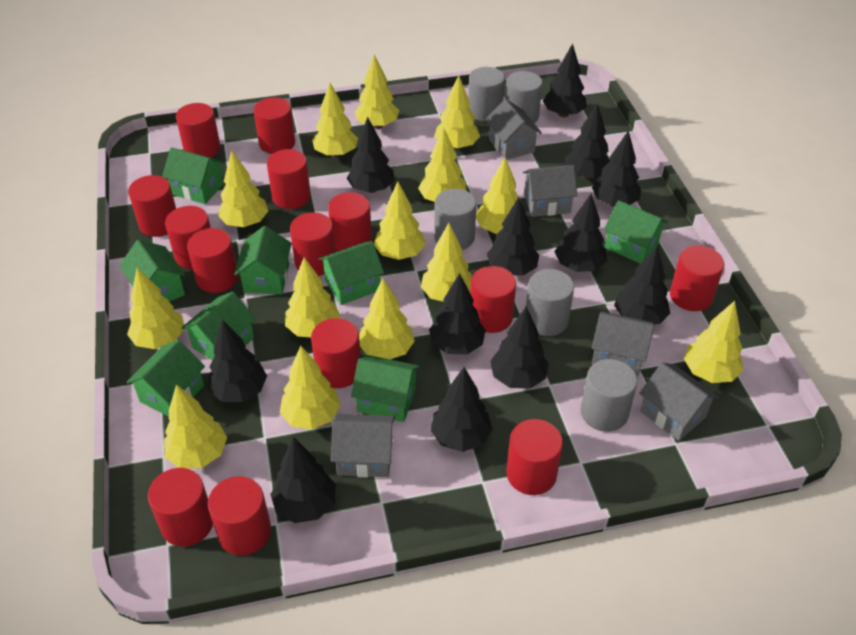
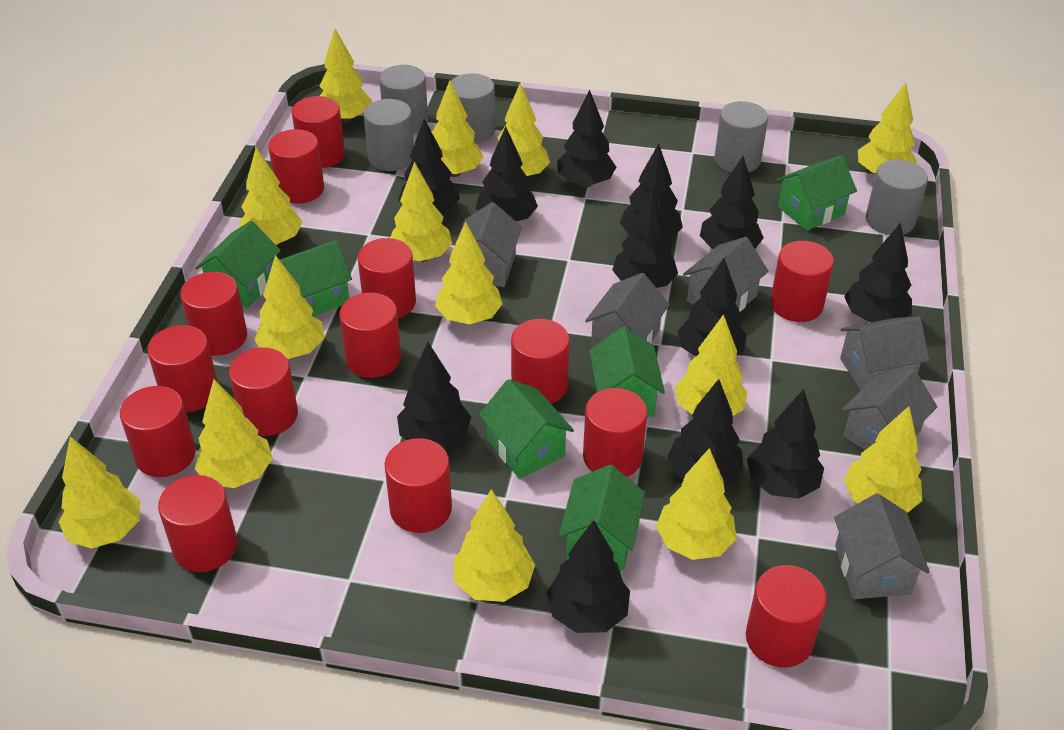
green house: [119,240,185,302] [126,340,205,416] [162,147,224,204] [181,291,256,360] [234,226,292,294] [319,241,384,305] [351,355,420,422] [604,200,668,263] = 8 -> [195,221,281,308] [271,240,352,316] [479,379,574,479] [559,465,645,570] [589,327,665,417] [777,155,857,231] = 6
grey house: [331,414,395,477] [485,99,542,160] [523,165,577,217] [592,311,654,376] [639,362,719,441] = 5 -> [455,202,522,287] [585,273,670,347] [683,237,768,312] [834,493,930,599] [840,317,929,391] [842,368,937,450] = 6

